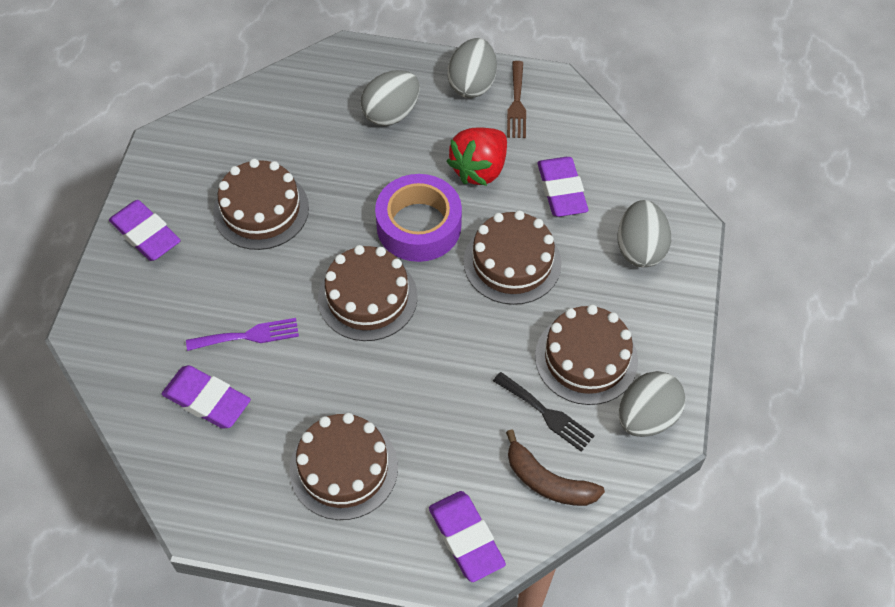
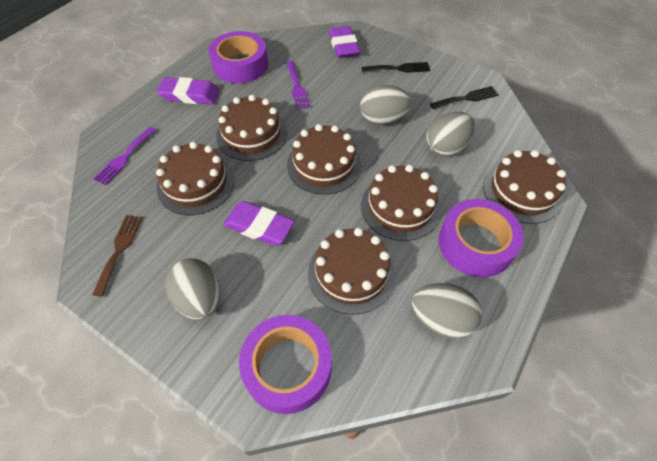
black fork: [493,372,595,452] = 1 -> [362,62,430,73] [430,86,499,109] = 2
brown banana: [506,430,605,506] = 1 -> none = 0
brown cake: [213,159,309,250] [289,413,398,520] [318,245,418,341] [464,210,561,305] [535,305,638,405] = 5 -> [156,142,235,215] [216,95,287,161] [287,124,361,195] [308,228,395,315] [361,165,441,241] [483,150,566,224] = 6
purple eraser: [109,200,181,261] [162,365,251,429] [429,491,506,582] [537,157,588,217] = 4 -> [157,77,220,105] [223,201,295,246] [329,26,360,58] = 3
purple fork: [186,318,299,351] = 1 -> [93,127,156,185] [286,61,311,109] = 2
purple tape: [375,174,462,262] = 1 -> [209,31,268,83] [239,315,332,414] [439,199,524,277] = 3
red strawberry: [446,128,507,186] = 1 -> none = 0

